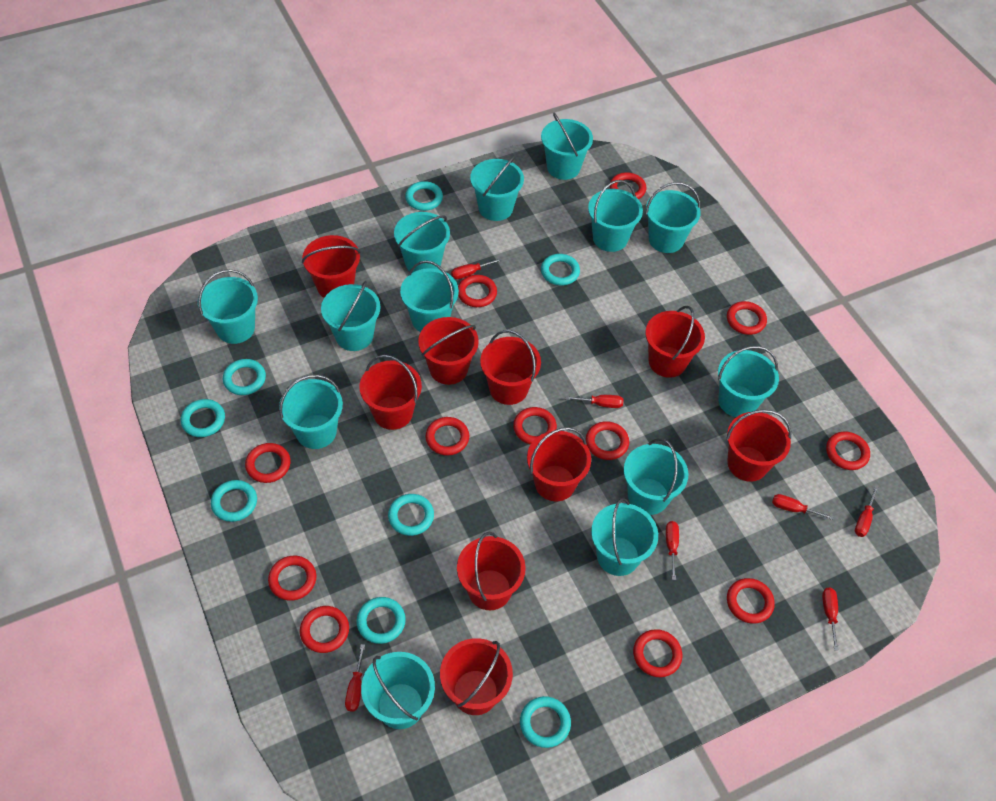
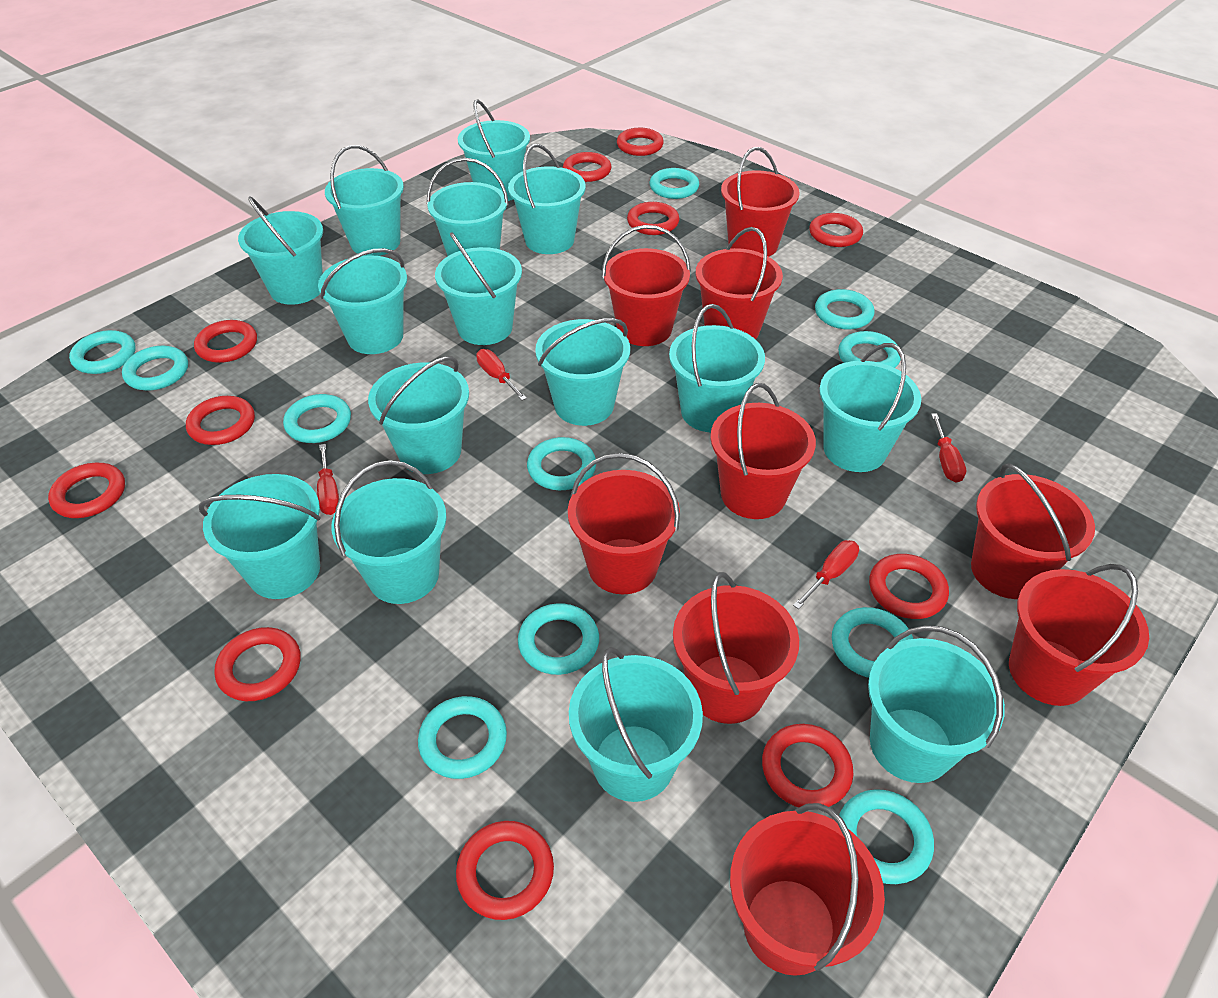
red ring: [245,443,291,483] [268,556,316,601] [300,606,349,653] [426,417,469,455] [458,275,497,307] [513,407,557,445] [586,421,629,460] [610,172,646,199] [633,629,682,677] [727,301,767,335] [727,578,775,624] [826,432,870,470] = 12 -> [48,463,125,518] [186,396,255,445] [194,320,257,363] [214,627,300,701] [456,821,554,920] [563,152,611,182] [617,128,664,156] [627,202,679,235] [762,724,853,807] [809,213,863,247] [869,554,949,619] = 11
red screwdriver: [345,644,365,712] [451,258,502,279] [566,395,624,408] [666,521,679,580] [772,494,834,520] [822,587,839,651] [855,486,879,537] = 7 -> [317,444,339,515] [476,349,527,400] [793,540,859,609] [931,414,966,483] = 4
turquoise bucket: [198,269,258,344] [279,374,343,449] [321,281,381,351] [361,652,435,729] [394,212,450,273] [400,260,459,332] [470,155,524,221] [541,113,593,180] [588,180,643,252] [591,498,658,576] [624,438,688,515] [645,182,701,253] [718,346,779,417] = 13 -> [199,474,321,599] [238,196,323,305] [318,248,407,354] [325,145,404,256] [331,460,447,604] [368,356,469,474] [427,158,509,256] [435,232,522,345] [458,99,530,201] [508,144,586,254] [535,318,630,426] [569,647,703,802] [669,304,765,432] [819,343,921,472] [868,625,1005,783] = 15
turquoise ring: [181,399,225,437] [211,480,257,522] [223,359,266,395] [356,597,406,644] [388,494,434,536] [405,181,443,211] [520,696,571,748] [541,254,580,286] = 8 -> [69,330,136,374] [122,346,188,391] [283,394,351,443] [418,696,507,779] [518,603,599,675] [527,437,596,490] [649,168,699,199] [815,289,875,330] [832,607,913,678] [838,331,901,368] [839,789,934,884] = 11

